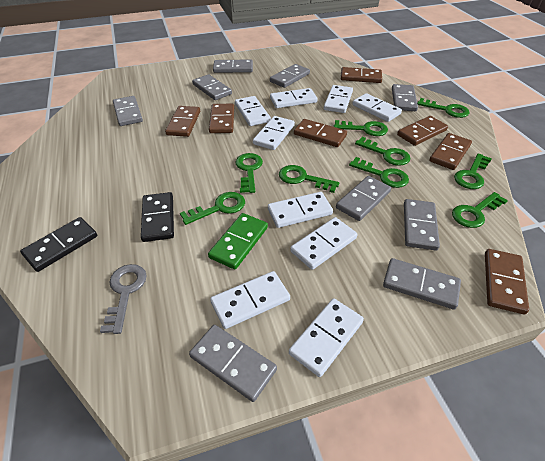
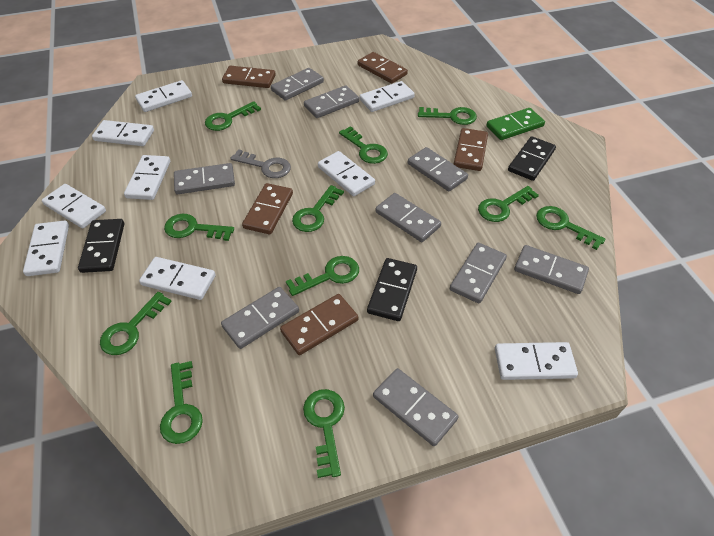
black domino: [20,217,97,272] [141,192,174,242] = 2 -> [78,219,124,273] [367,258,417,321] [508,136,556,181] = 3
brown domino: [165,106,200,137] [209,104,234,133] [294,119,347,147] [341,67,382,83] [397,116,448,146] [429,133,472,170] [485,249,529,315] = 7 -> [222,66,276,88] [242,183,293,234] [280,294,358,355] [358,52,408,84] [454,128,488,171] = 5
green key: [180,192,245,225] [235,153,263,193] [279,165,339,193] [334,120,388,136] [349,157,409,188] [355,137,410,166] [417,98,469,118] [452,192,508,228] [454,153,492,189] = 9 -> [100,292,172,355] [160,361,203,444] [164,214,234,241] [205,101,261,131] [286,256,359,296] [292,185,344,232] [303,389,345,478] [339,126,388,164] [418,107,477,125] [478,186,539,222] [536,206,606,250] = 11

